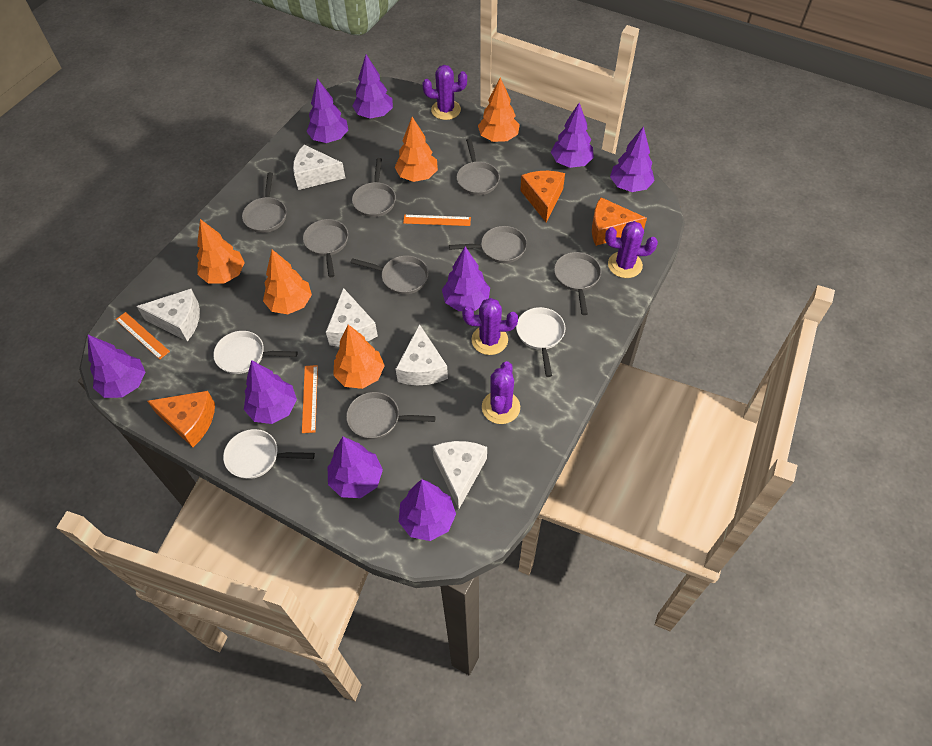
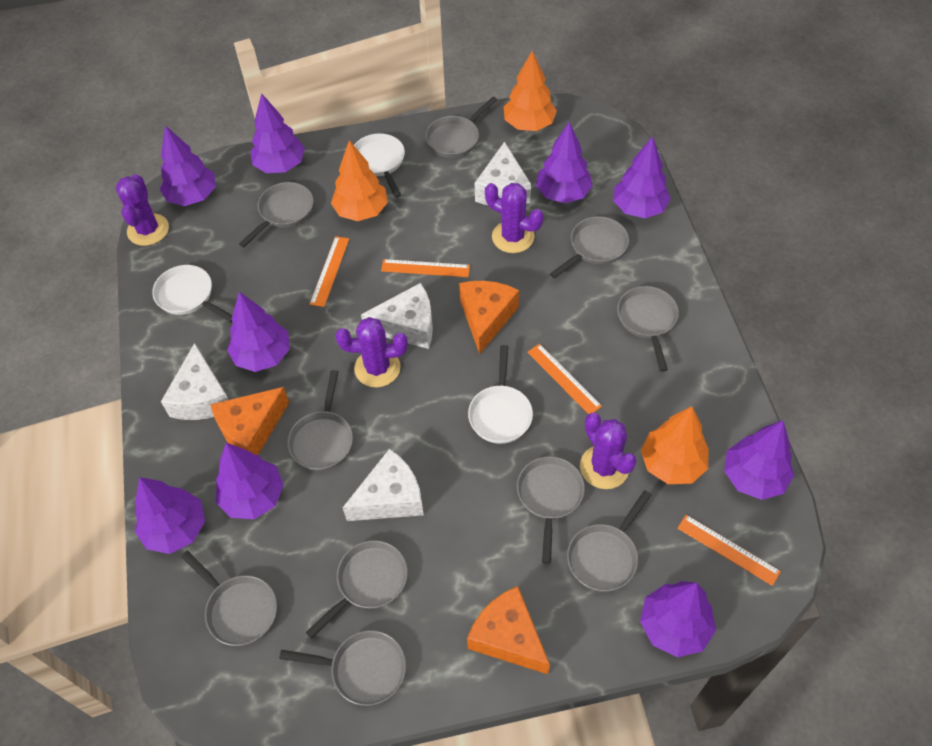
grey pan: [242,172,287,233] [303,219,348,277] [346,392,436,439] [350,255,428,295] [352,158,396,217] [449,226,527,263] [457,138,500,195] [554,252,601,315] = 8 -> [181,551,277,646] [239,182,313,247] [279,630,406,706] [287,370,353,471] [306,540,407,639] [425,97,497,158] [517,457,585,564] [550,216,629,279] [567,490,651,592] [617,286,679,372] = 10
orange ruler: [115,312,170,359] [302,365,318,433] [403,215,471,226] = 3 -> [310,236,349,307] [381,259,470,277] [527,344,602,414] [677,515,781,586] = 4
orange tree: [197,219,245,284] [263,249,312,314] [333,324,385,389] [395,117,438,182] [478,78,520,142] = 5 -> [331,140,388,221] [504,51,557,131] [641,406,709,484] = 3
white cheese: [136,289,200,341] [293,145,345,190] [326,288,378,347] [396,324,448,385] [432,441,487,509] = 5 -> [161,343,228,420] [343,449,424,521] [361,283,433,349] [475,142,531,205] = 4

